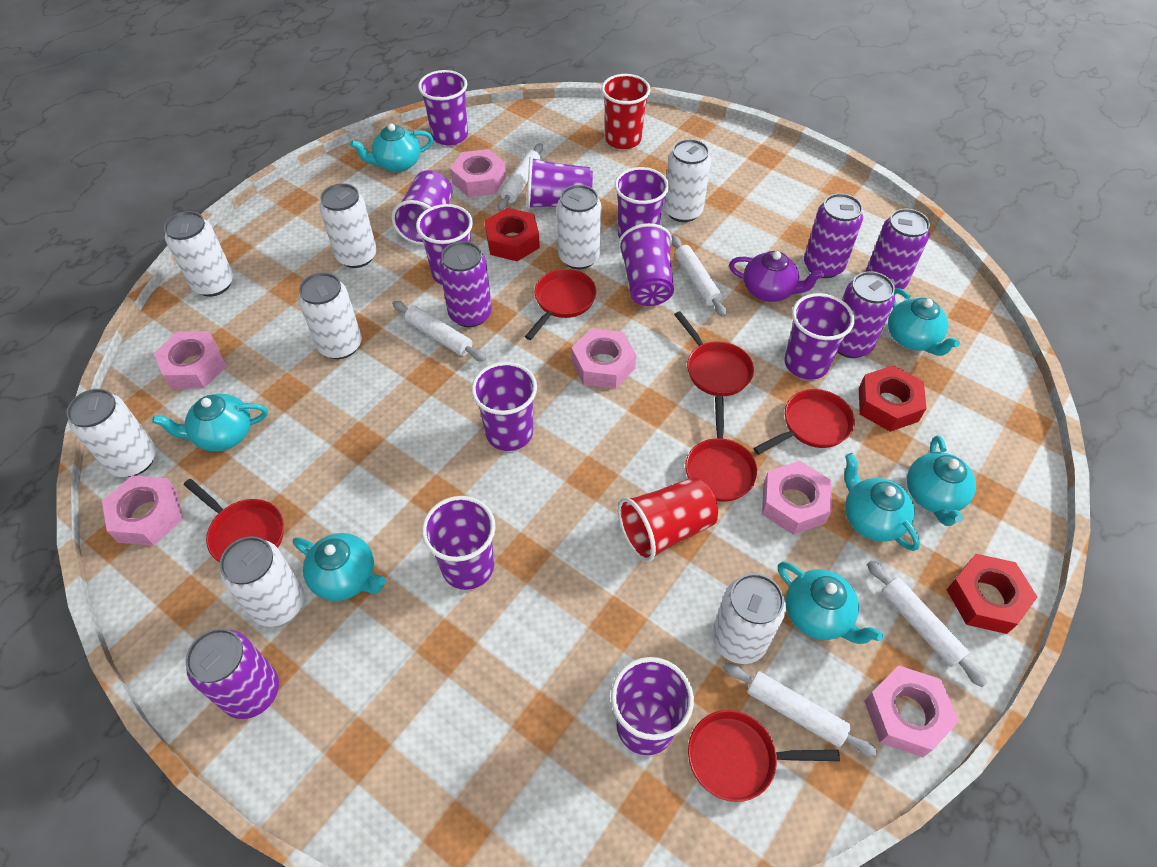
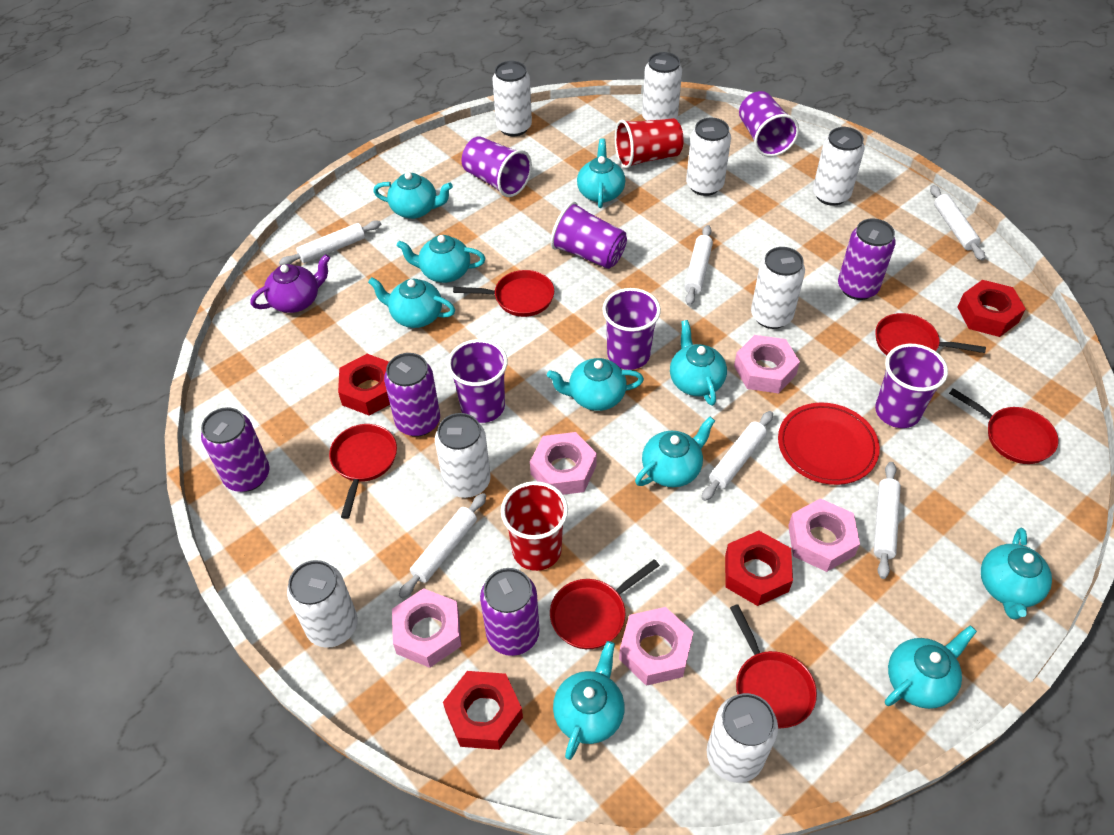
pink nut: [102,476,183,546] [154,331,227,389] [450,149,506,197] [572,328,636,389] [762,461,831,535] [864,665,959,757] = 6 -> [392,588,461,668] [530,432,597,495] [619,607,693,686] [734,335,800,394] [788,498,860,572] = 5
purple can: [185,628,279,719] [439,241,492,327] [804,193,863,278] [837,271,895,358] [866,208,930,289] = 5 -> [201,407,270,492] [384,353,440,437] [480,568,540,656] [838,218,896,300] = 4
purple cup: [391,170,453,245] [416,204,473,285] [418,70,468,145] [422,496,496,590] [471,362,537,451] [526,156,593,209] [611,657,694,755] [614,167,669,238] [618,223,674,306] [784,293,854,380] = 10 -> [447,339,508,423] [462,136,532,197] [551,202,627,269] [602,288,661,370] [739,91,799,157] [875,344,948,428] = 6
red nut: [485,208,540,261] [859,365,926,432] [947,554,1037,634] = 3 -> [338,354,390,416] [443,671,523,750] [725,531,793,606] [958,280,1026,337] = 4
red plate: none = 0 -> [778,402,880,485] = 1
turquoise teapot: [152,393,268,451] [293,533,386,601] [350,123,433,172] [778,562,883,644] [844,453,920,551] [888,288,960,356] [907,436,976,526] = 7 -> [368,277,455,328] [373,172,453,219] [396,235,485,283] [547,358,644,411] [553,641,625,760] [577,138,625,208] [635,417,715,487] [670,320,727,406] [885,625,977,709] [981,528,1052,620] = 10
white rolling pin: [392,301,486,362] [498,143,543,211] [671,235,727,317] [723,663,878,757] [867,561,987,687] = 5 -> [279,220,381,266] [399,493,486,599] [684,225,713,306] [702,411,773,501] [874,462,901,579] [930,185,985,261] = 6

